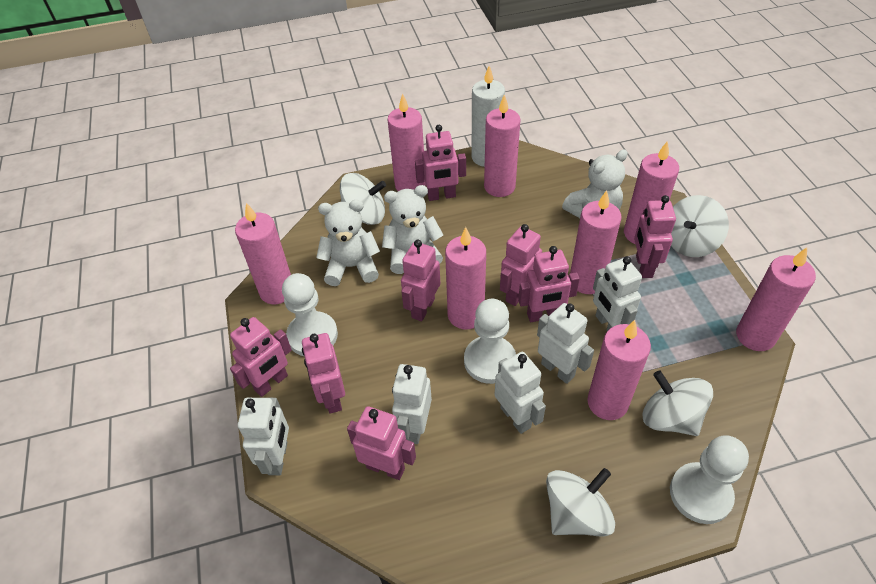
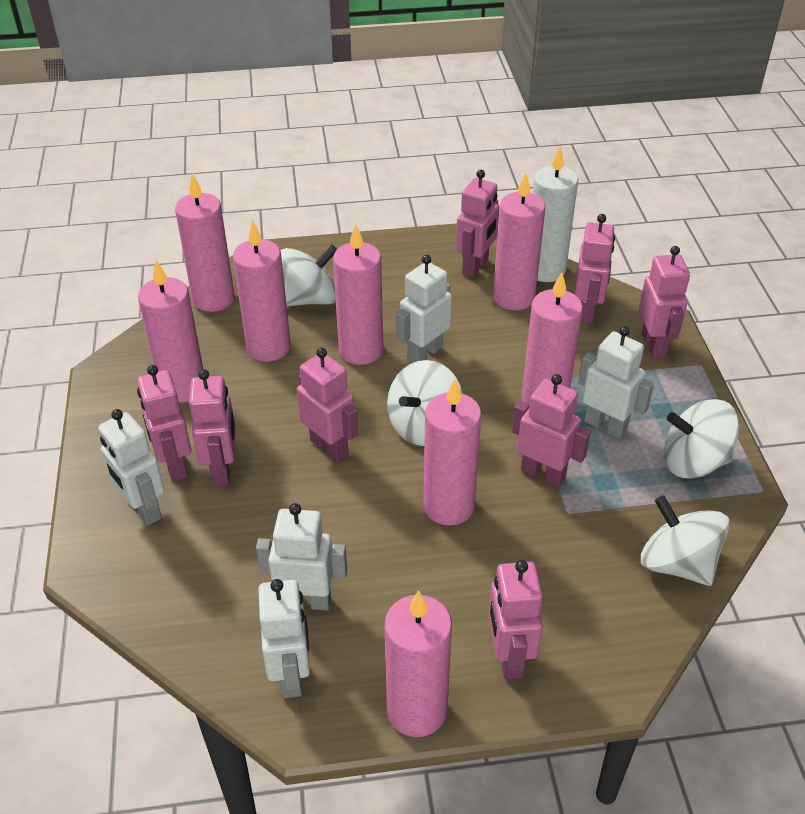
white pawn: [282,273,338,356] [464,299,516,384] [670,435,749,524] = 3 -> none = 0
white teddy bear: [316,200,380,286] [382,185,443,274] [562,149,628,218] = 3 -> none = 0

